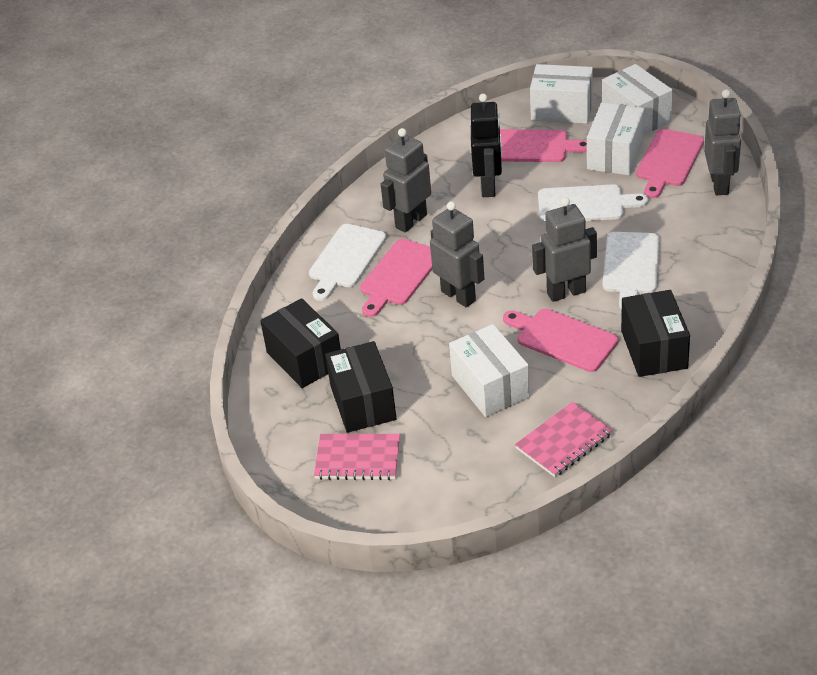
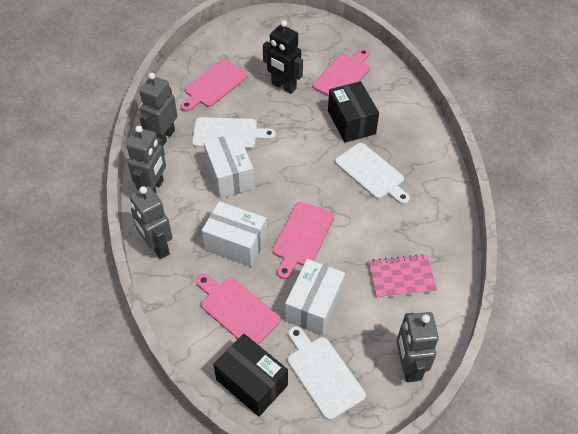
black box: [260,298,341,388] [325,341,397,433] [621,290,690,377] = 3 -> [213,333,288,417] [328,81,379,143] = 2
pink notebook: [314,434,400,480] [515,402,613,477] = 2 -> [369,254,437,298] = 1
white box: [449,324,530,417] [530,64,593,124] [587,102,645,176] [602,64,673,135] = 4 -> [202,201,267,267] [204,133,255,198] [285,259,345,336] = 3

